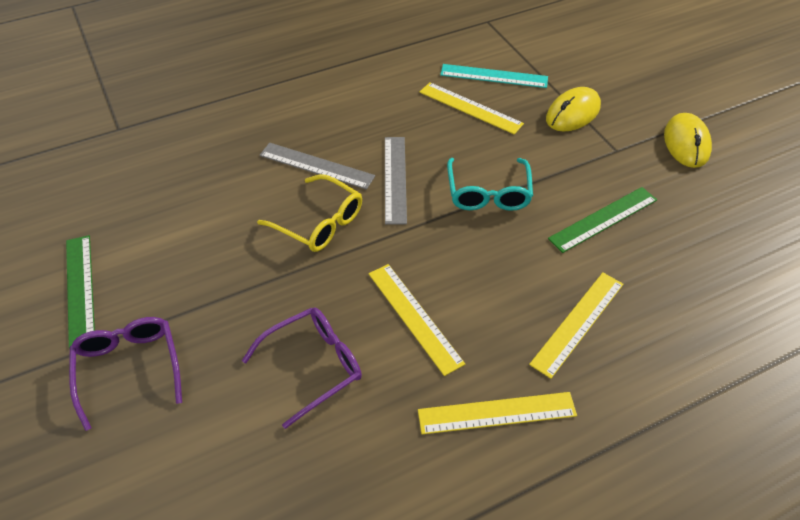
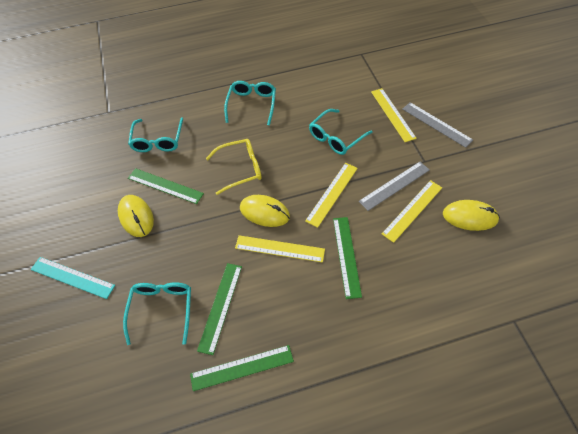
green ruler: [66,235,95,348] [548,187,657,253] = 2 -> [128,168,204,204] [190,345,294,391] [197,263,242,355] [333,217,362,299] = 4
purple glasses: [69,317,182,431] [242,307,362,429] = 2 -> none = 0
turquoise glasses: [447,158,533,211] = 1 -> [123,282,191,345] [128,117,183,152] [224,81,276,126] [309,109,372,155] = 4
yellow mouse: [546,87,601,131] [664,113,712,168] = 2 -> [118,195,154,237] [240,195,290,227] [443,200,500,231] = 3

